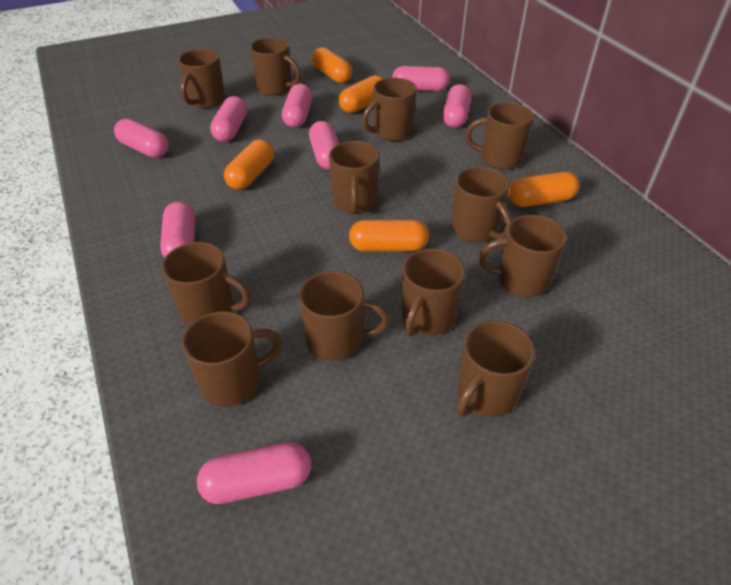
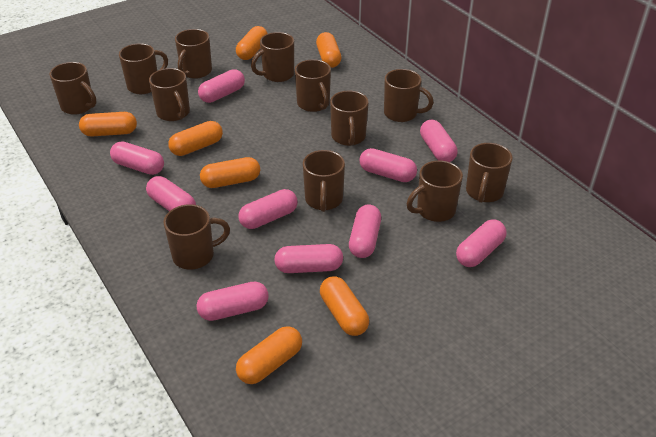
orange capsule: [224,139,274,190] [312,47,352,83] [339,75,383,113] [349,219,429,252] [508,171,579,207] = 5 -> [79,112,137,136] [168,121,223,156] [200,157,260,188] [236,26,268,60] [236,326,302,384] [316,32,341,68] [320,276,369,336] = 7
pink capsule: [114,118,169,158] [160,201,195,258] [197,442,311,504] [210,96,247,142] [282,84,312,128] [309,121,339,170] [392,66,450,91] [443,84,471,128] = 8 -> [110,141,164,175] [146,176,196,211] [196,282,269,321] [198,69,245,103] [238,189,298,229] [274,244,343,273] [349,205,381,258] [359,148,417,182] [420,120,458,162] [456,219,507,267] = 10

